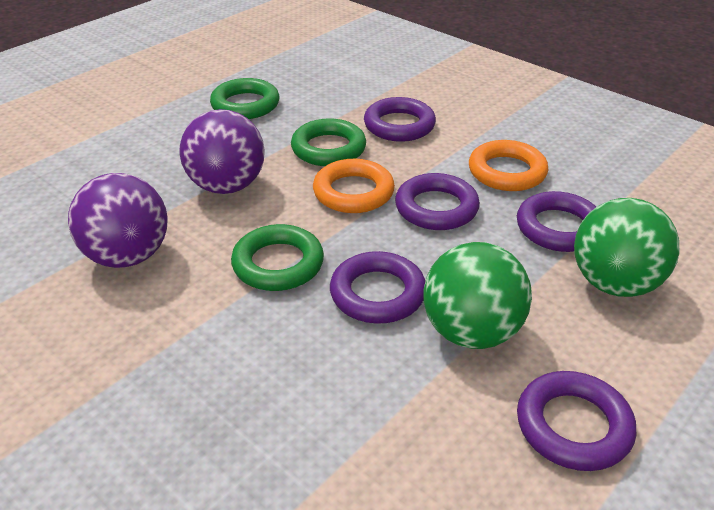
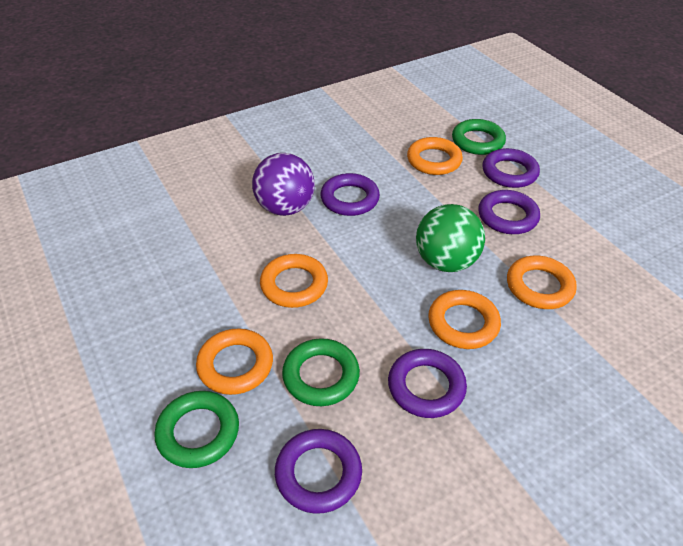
green ball: [424,242,532,349] [574,198,680,297] = 2 -> [416,204,485,272] = 1
orange ring: [313,159,395,213] [469,140,548,191] = 2 -> [196,328,273,395] [260,254,328,308] [407,137,463,175] [428,290,501,349] [507,256,577,309] = 5
purple ball: [68,173,168,268] [179,109,265,194] = 2 -> [252,153,315,216] = 1

